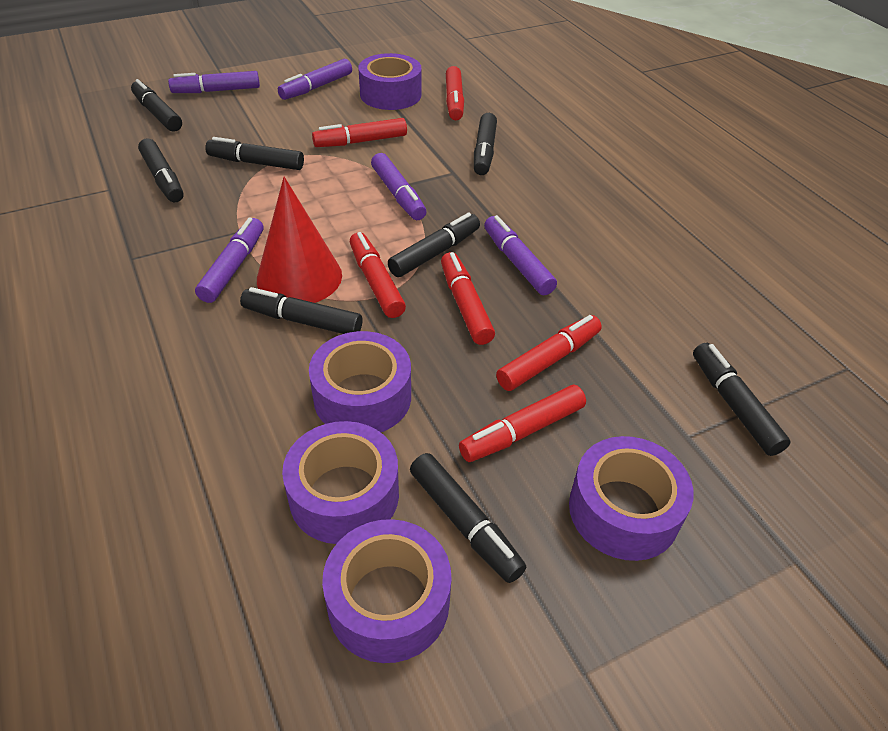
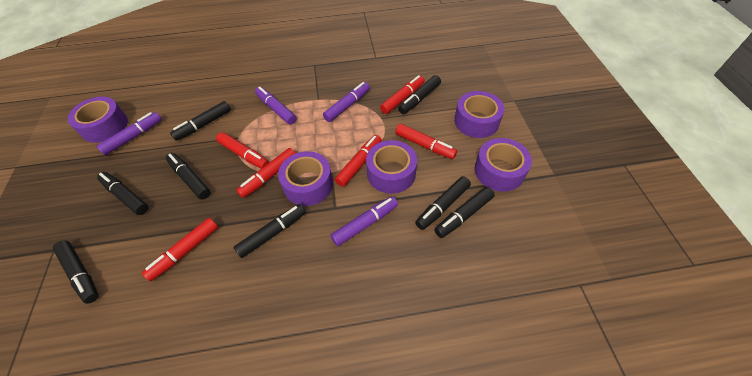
purple marker: [168,71,260,93] [195,217,264,303] [278,59,352,100] [371,153,426,220] [484,215,557,295] = 5 -> [96,112,162,155] [255,86,296,125] [323,82,370,122] [330,196,398,246] = 4
red cone: [257,177,342,303] = 1 -> none = 0

